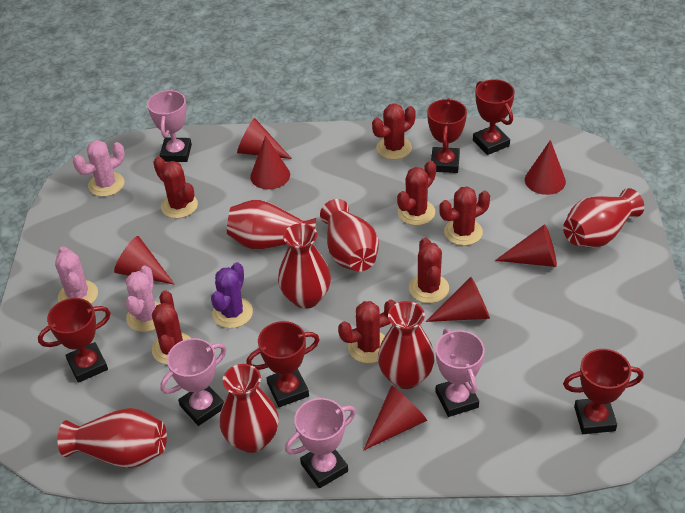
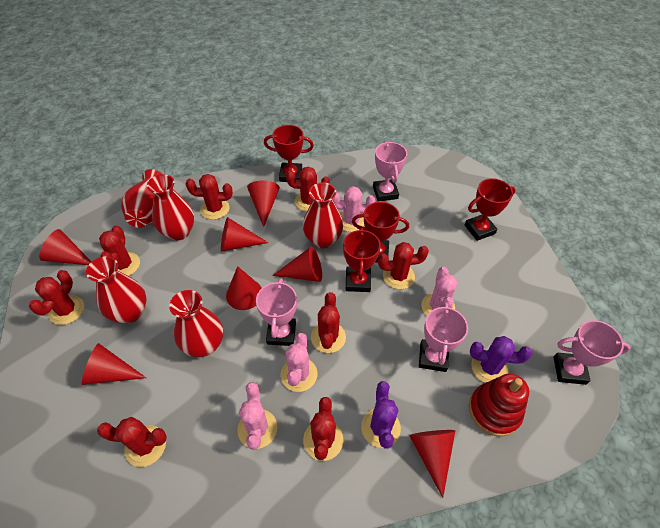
pink cactus: [55,246,98,304] [73,140,125,197] [126,266,161,332] = 3 -> [237,382,277,450] [281,333,317,392] [333,186,375,232] [421,267,458,316] = 4
purple cactus: [211,262,253,328] = 1 -> [361,381,401,449] [470,336,532,383] = 2
red cactus: [152,290,191,365] [153,156,198,218] [338,299,396,363] [372,103,416,160] [397,161,436,225] [409,238,449,303] [439,186,490,246] = 7 -> [29,270,84,325] [97,417,167,467] [99,225,140,276] [186,174,233,220] [286,167,330,212] [303,397,343,461] [311,292,346,353] [378,242,429,289] = 8
red stacking toy: none = 0 -> [469,373,529,437] = 1
red trophy: [38,298,111,383] [246,321,320,407] [427,98,467,173] [473,79,515,155] [563,349,643,434] = 5 -> [264,125,314,182] [343,228,381,292] [352,202,409,263] [464,178,516,241] = 4
red vase: [57,408,167,468] [220,364,279,453] [227,200,316,249] [278,223,331,309] [320,199,379,272] [378,301,435,389] [563,188,644,248] = 7 -> [86,256,147,323] [121,169,162,228] [147,174,194,241] [169,290,223,357] [303,182,343,248] = 5

